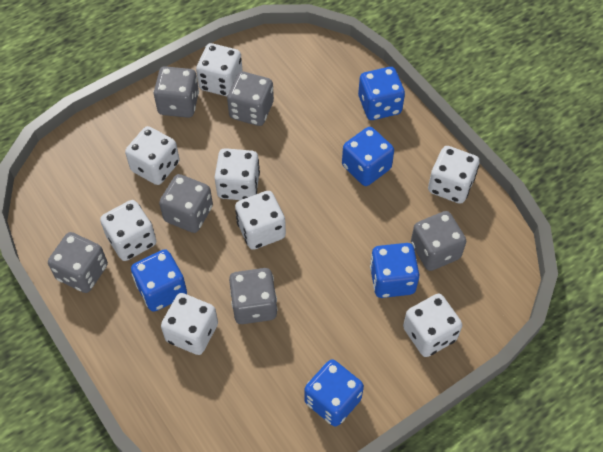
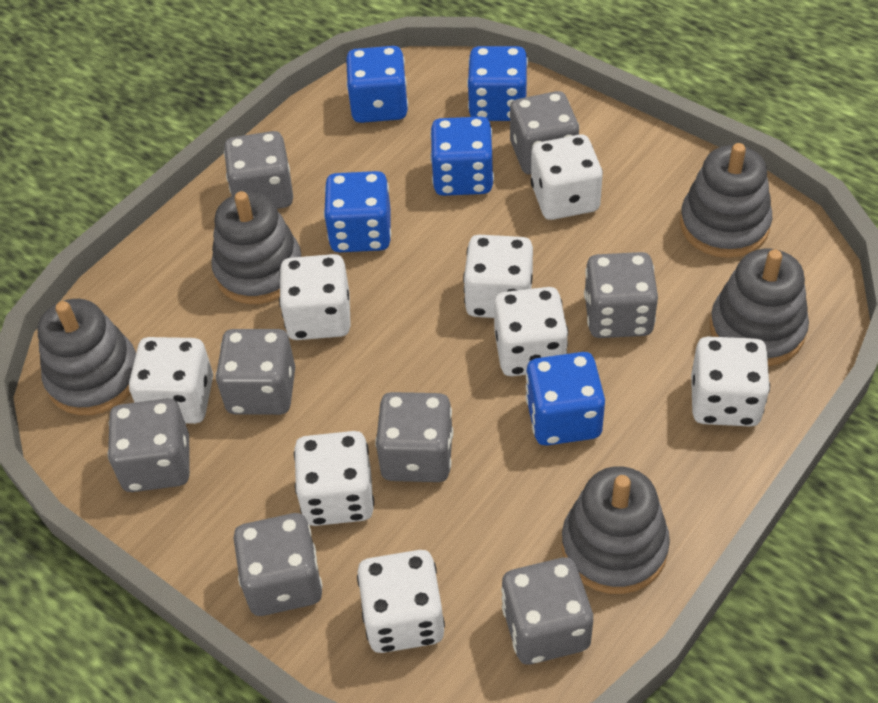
grey dice: [48,232,108,293] [154,66,199,118] [159,174,213,233] [227,71,274,126] [229,268,278,324] [411,211,466,271] = 6 -> [107,398,190,492] [216,329,295,415] [224,131,293,209] [233,513,323,616] [375,392,453,482] [501,557,593,664] [510,91,579,175] [584,252,658,338] = 8
grey stacking toy: none = 0 -> [37,299,136,415] [211,191,302,304] [562,466,670,594] [680,143,772,258] [710,249,809,366] = 5

